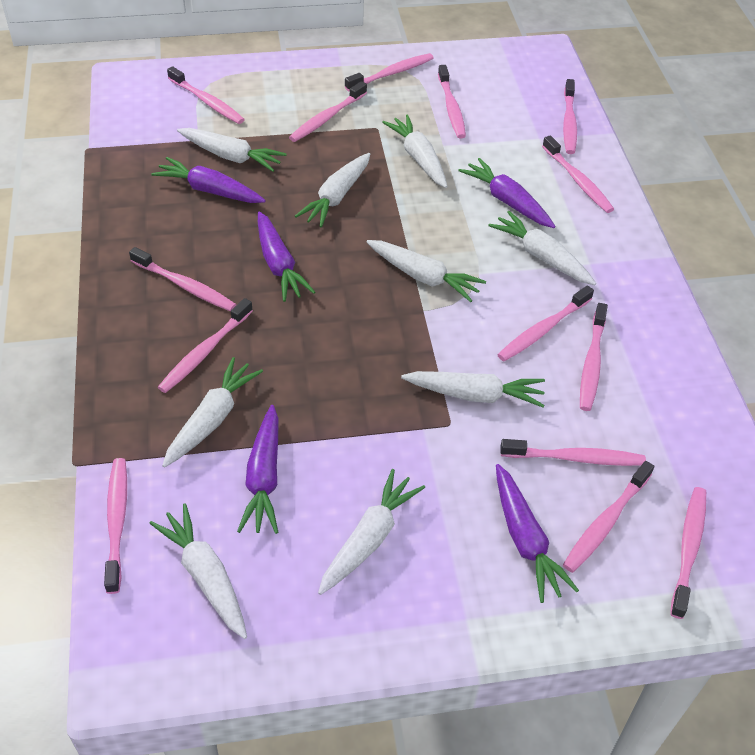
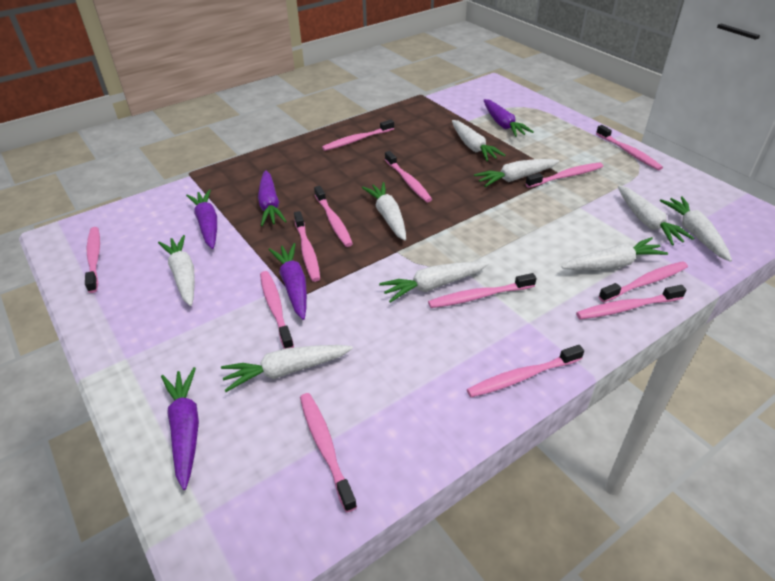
pink toothbrush: [104,458,127,594] [129,247,236,311] [158,298,253,393] [167,66,245,124] [289,81,367,142] [345,53,434,91] [438,65,466,139] [497,285,594,361] [500,439,646,466] [542,135,614,213] [563,79,577,154] [563,461,654,573] [580,303,608,411] [670,487,706,619] = 14 -> [85,227,100,293] [260,271,294,349] [294,211,320,282] [300,393,357,512] [314,186,353,247] [322,120,394,151] [385,151,432,202] [428,273,537,308] [467,345,584,397] [525,162,603,188] [576,285,687,319] [596,125,663,170] [599,261,688,302] = 13

